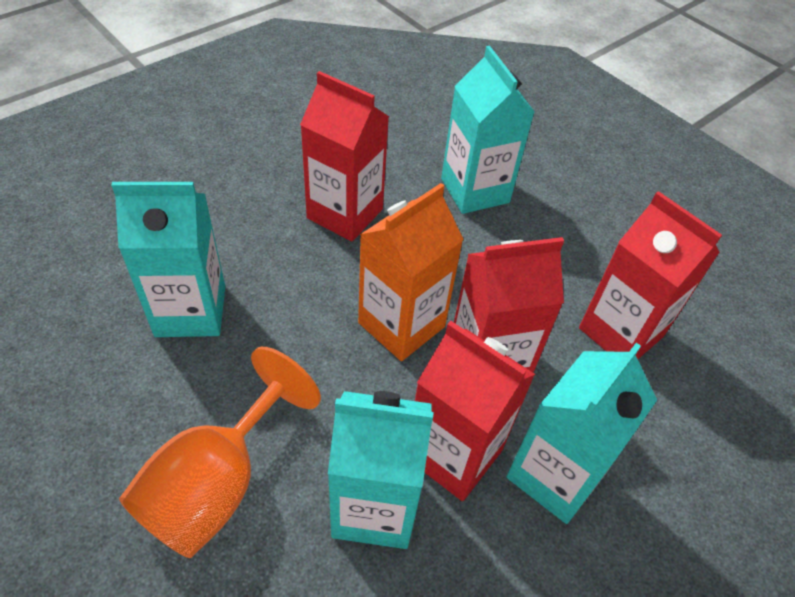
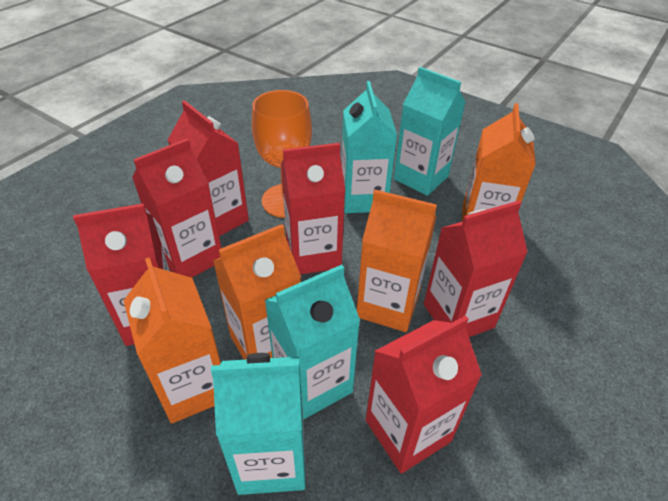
orange carton: [358,183,464,361] = 1 -> [123,257,221,423] [213,224,301,360] [357,190,437,332] [462,103,536,222] = 4
red carton: [300,71,389,241] [415,321,535,501] [454,237,564,373] [579,191,722,359] = 4 -> [73,203,170,346] [132,138,221,278] [168,101,249,236] [281,143,345,275] [366,316,482,474] [424,201,528,337] = 6

